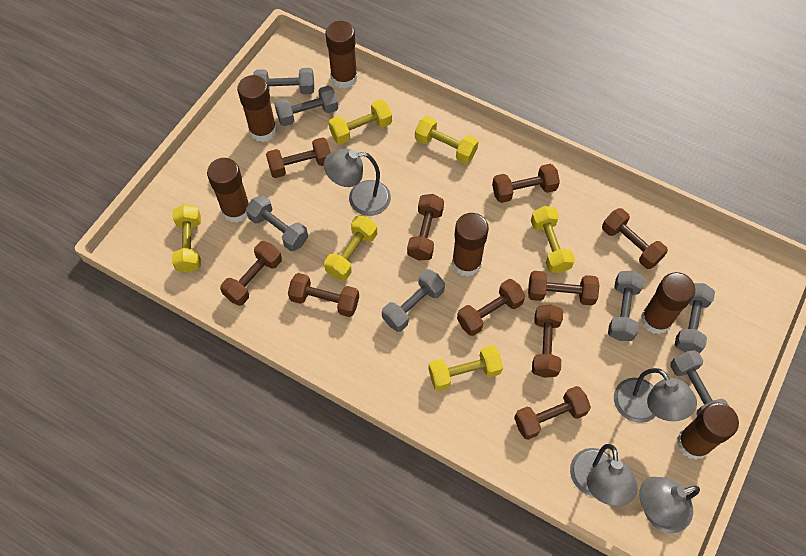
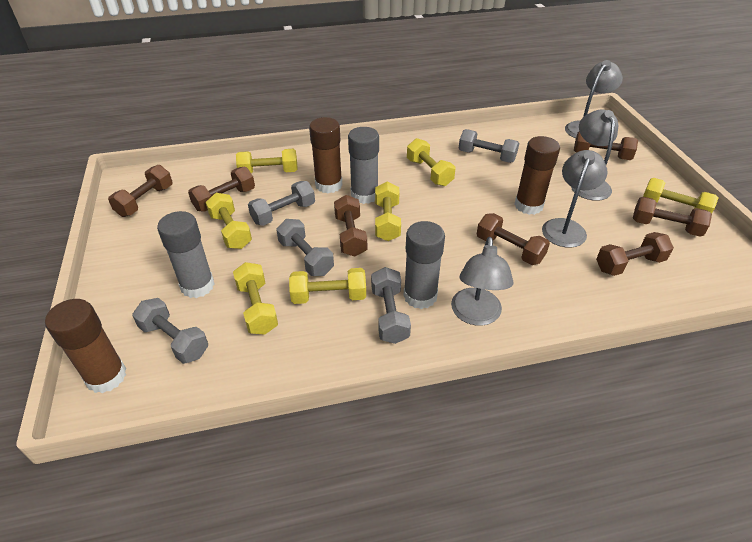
brown dumbbell: [220,241,282,306] [266,137,331,178] [288,273,359,317] [407,194,444,261] [457,279,526,336] [492,164,560,203] [514,386,591,440] [528,271,599,306] [532,304,563,378] [602,208,668,269] = 10 -> [108,165,172,217] [188,167,255,212] [334,195,367,257] [477,213,550,265] [574,132,638,160] [596,232,674,276] [633,197,712,237] = 7
brown glue stick: [207,158,249,223] [237,75,277,142] [325,21,358,88] [452,213,489,277] [641,272,695,334] [677,403,739,460] = 6 -> [45,299,126,393] [309,117,342,193] [514,136,560,215] = 3
grey dumbbell: [246,195,308,251] [253,68,314,94] [274,86,338,126] [382,269,445,332] [608,271,645,341] [670,350,729,415] [675,283,715,353] = 7 -> [132,298,208,364] [248,181,315,226] [276,219,334,276] [371,267,411,344] [459,129,519,163] = 5
grey glue stick: none = 0 -> [157,211,215,298] [348,127,379,204] [403,221,445,309] = 3
yellow dumbbell: [172,204,201,273] [324,216,377,281] [329,99,392,144] [415,116,478,164] [429,345,503,391] [531,206,575,273] = 6 -> [206,193,252,249] [233,262,278,335] [236,149,298,173] [289,268,366,304] [375,182,401,241] [407,138,455,186] [643,178,718,214] = 7

